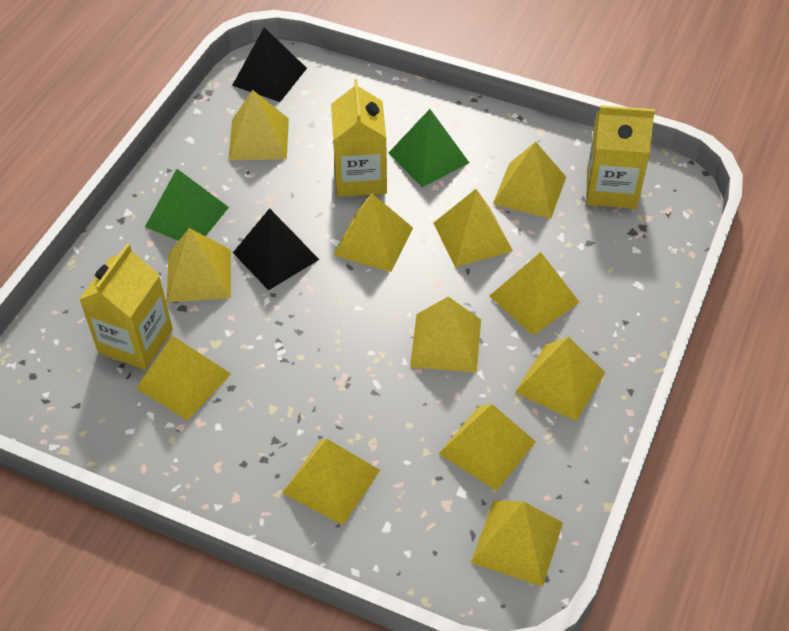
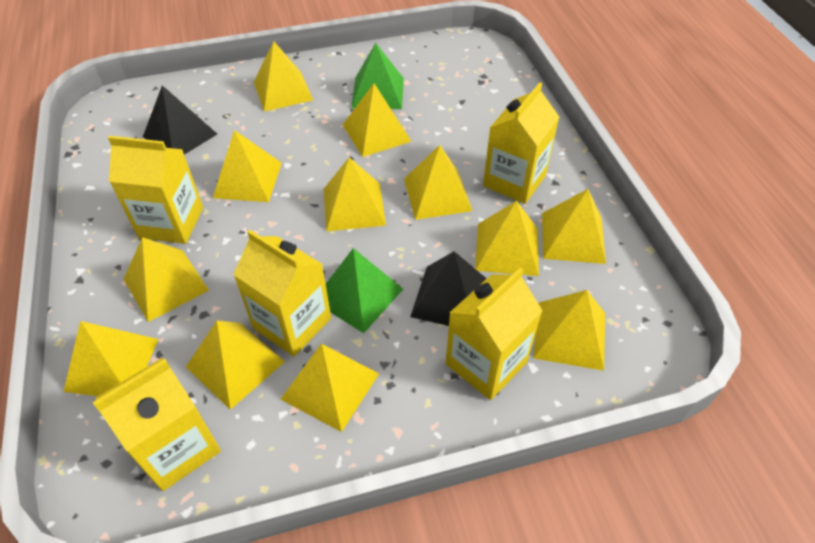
yellow carton: [79,244,173,370] [331,79,387,197] [586,105,655,209] = 3 -> [93,358,221,491] [108,136,203,244] [233,230,331,357] [446,268,543,400] [483,82,559,204] = 5

